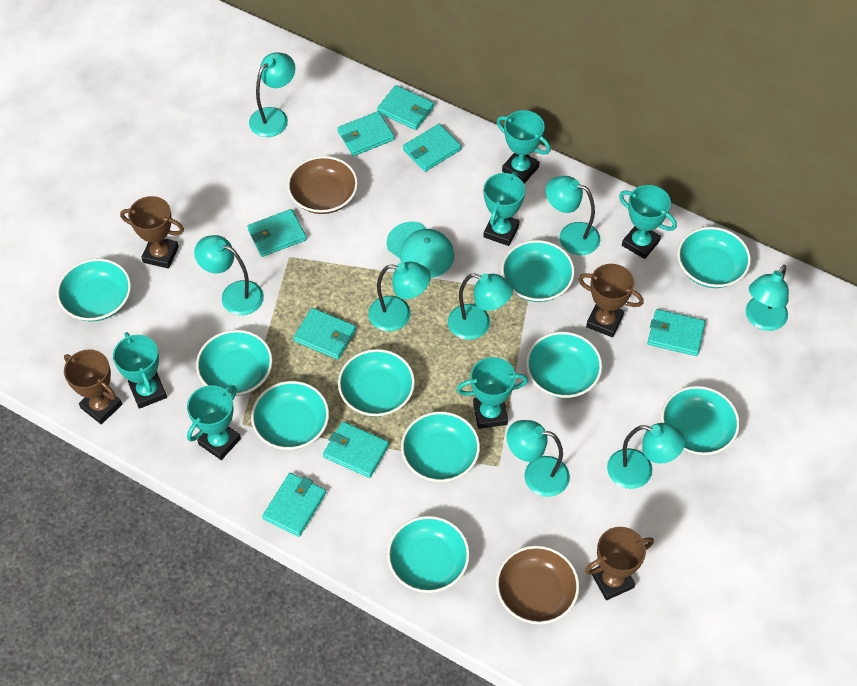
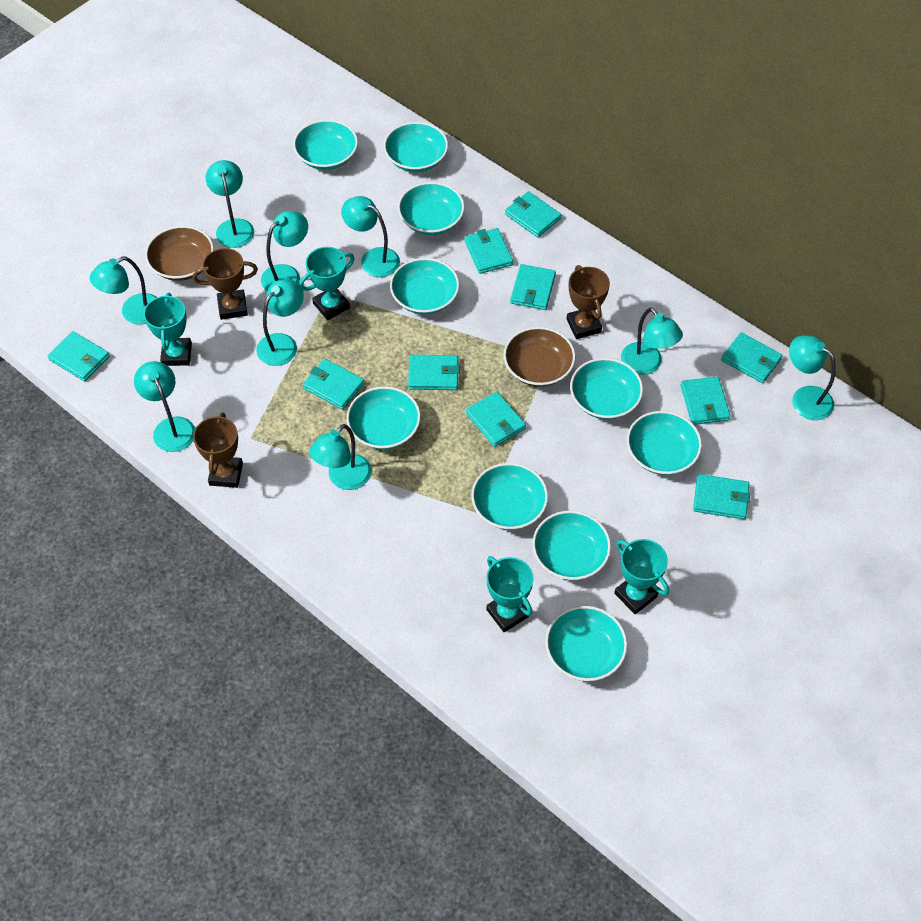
brown trophy: [64,349,122,424] [120,196,184,269] [578,264,644,337] [585,527,654,600] = 4 -> [193,248,258,320] [193,412,243,488] [566,265,610,339] = 3
turquoise cap: [386,221,454,278] = 1 -> none = 0
turquoise lamp: [194,235,264,315] [249,53,295,137] [368,262,431,331] [448,273,513,340] [506,420,570,497] [546,176,600,255] [607,423,685,489] [746,265,789,331] = 8 -> [90,257,157,325] [134,361,195,452] [206,160,254,248] [256,279,304,366] [261,211,308,291] [309,424,371,490] [341,196,400,277] [621,308,683,375] [789,335,836,420] = 9
turquoise trophy: [113,332,167,409] [187,385,241,460] [457,357,528,429] [483,172,525,246] [497,110,551,184] [619,185,677,259] = 6 -> [144,293,192,366] [300,247,355,320] [486,556,534,632] [614,539,669,614] = 4
turquoise wallet: [247,209,307,257] [262,473,326,537] [293,308,356,360] [323,421,389,478] [338,111,395,156] [377,85,434,130] [403,124,461,172] [647,309,706,356] = 8 -> [48,331,110,381] [303,359,364,410] [408,355,459,390] [465,228,513,274] [466,391,526,447] [505,191,561,237] [510,264,556,310] [681,376,731,425] [693,474,750,519] [721,332,783,383] = 10

